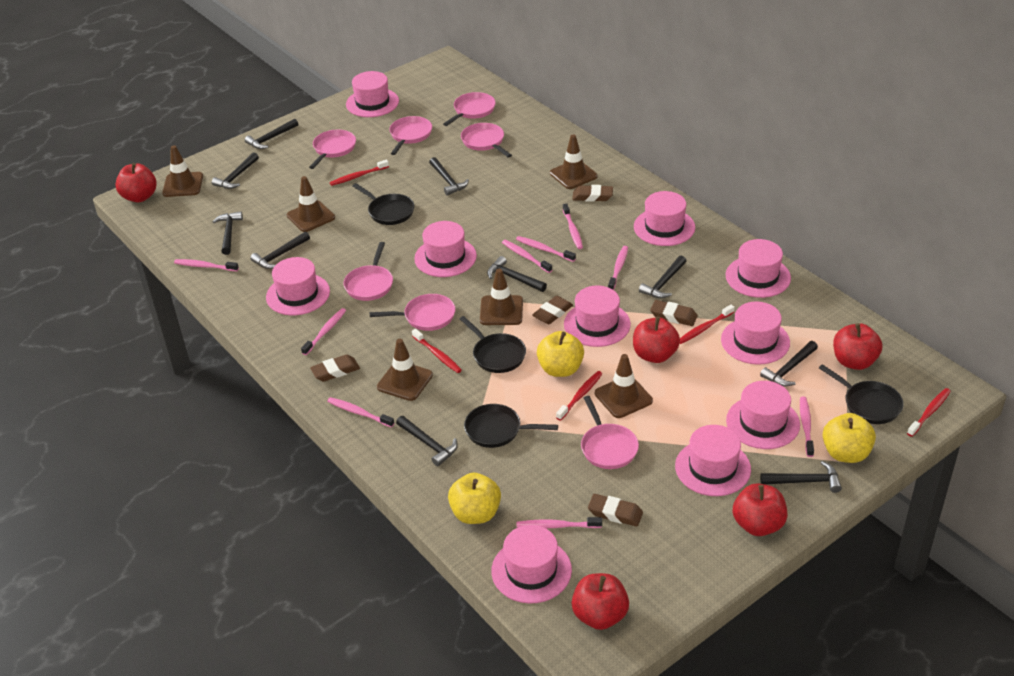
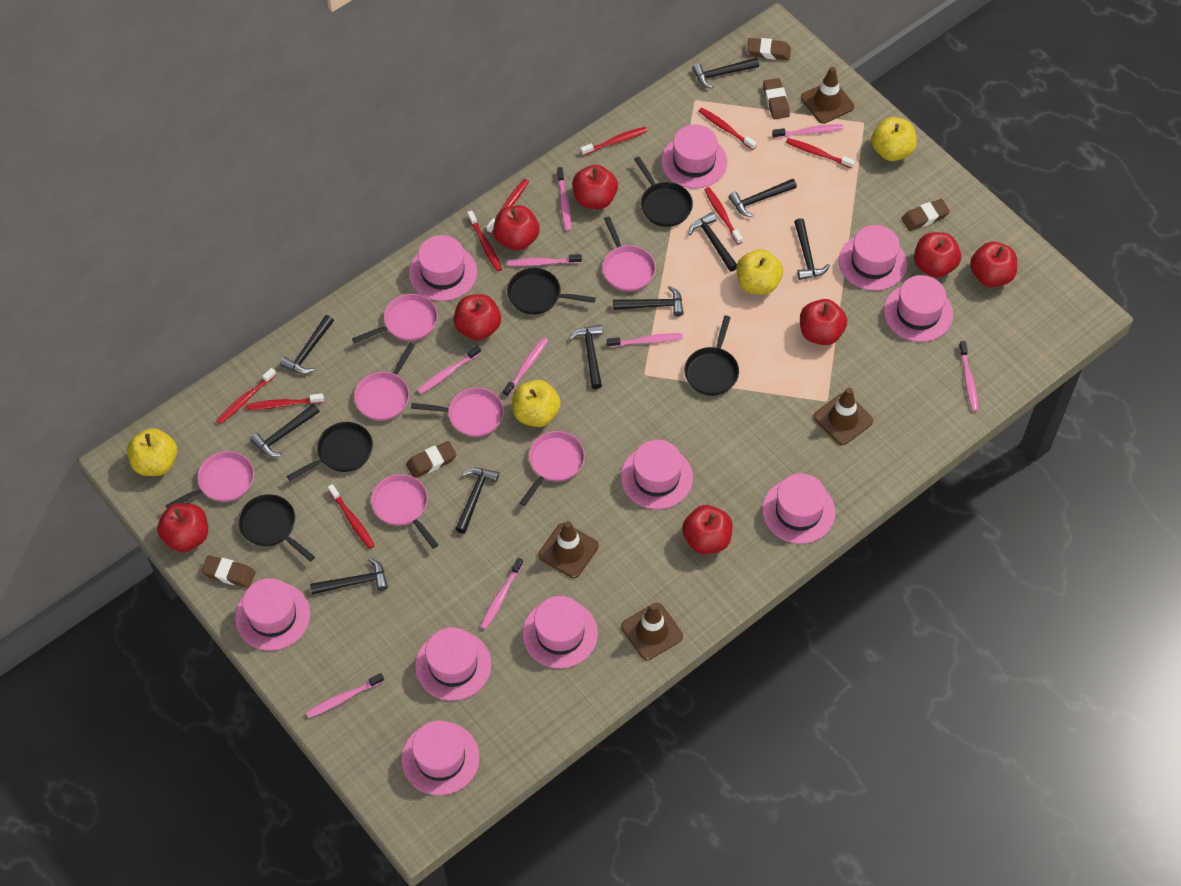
black pan: [353,183,414,225] [460,316,526,373] [464,404,558,448] [819,364,903,424] = 4 -> [238,494,315,562] [287,422,373,481] [507,268,596,315] [634,157,693,227] [684,315,739,396] = 5
brown traffic cone: [162,145,203,197] [287,176,335,232] [377,339,433,401] [480,269,523,325] [550,135,598,189] [595,354,653,418] = 6 -> [538,521,599,578] [621,603,683,660] [801,67,854,124] [814,388,873,445] = 4
red apple: [115,163,157,202] [571,573,629,630] [633,317,680,363] [733,483,788,536] [833,323,882,370] = 5 -> [157,503,208,552] [453,294,501,340] [493,206,540,251] [572,165,618,209] [682,505,733,554] [800,299,847,345] [914,232,961,278] [970,242,1017,287] = 8
red toothbrush: [330,160,389,186] [412,329,462,373] [556,371,602,421] [680,305,735,344] [907,388,951,437] = 5 -> [216,368,276,424] [246,394,324,410] [328,484,375,549] [467,210,502,272] [486,179,529,234] [580,127,647,156] [699,108,756,150] [704,187,743,245] [786,138,855,169] = 9
yellow apple: [448,472,501,524] [537,331,584,377] [823,413,876,463] = 3 -> [127,428,177,476] [512,380,561,427] [736,249,783,295] [871,117,917,161] = 4

